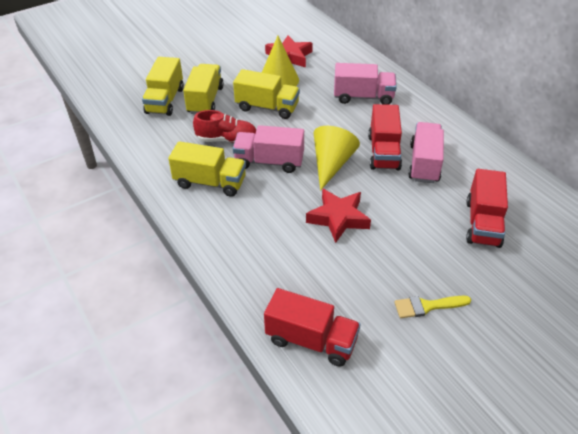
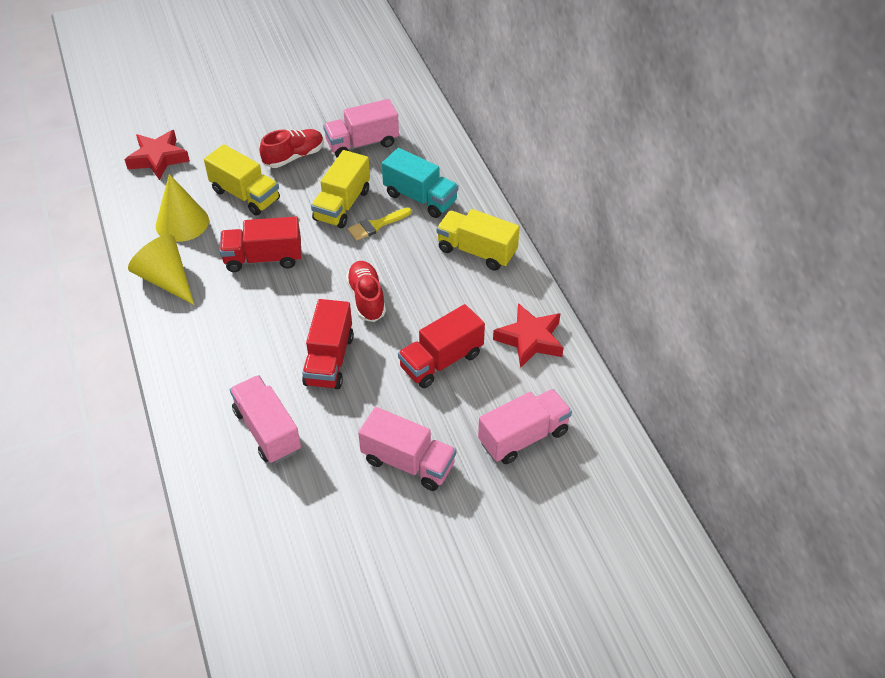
pink truck: [233,125,304,173] [334,63,397,105] [408,122,444,183] = 3 -> [230,375,301,464] [323,99,399,157] [358,407,456,491] [478,389,572,464] = 4
red shoe: [193,110,256,143] = 1 -> [260,129,324,168] [346,261,386,322] = 2
turquoise truck: none = 0 -> [382,148,459,218] = 1
yellow truck: [142,57,184,116] [168,141,246,197] [183,64,224,114] [233,69,300,119] = 4 -> [204,144,280,216] [311,150,370,228] [437,209,520,271] = 3

